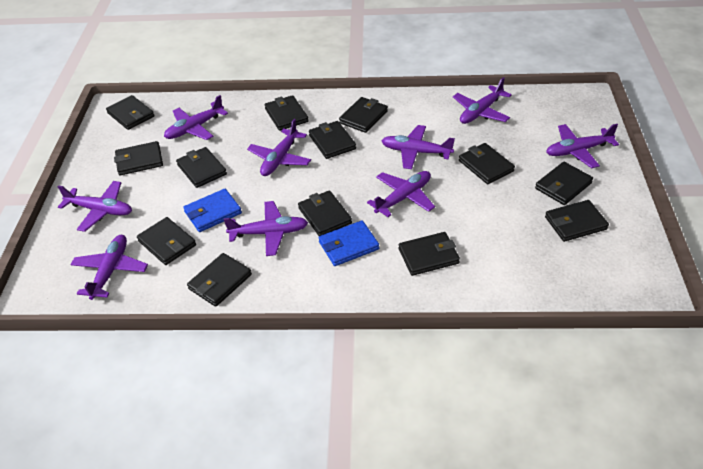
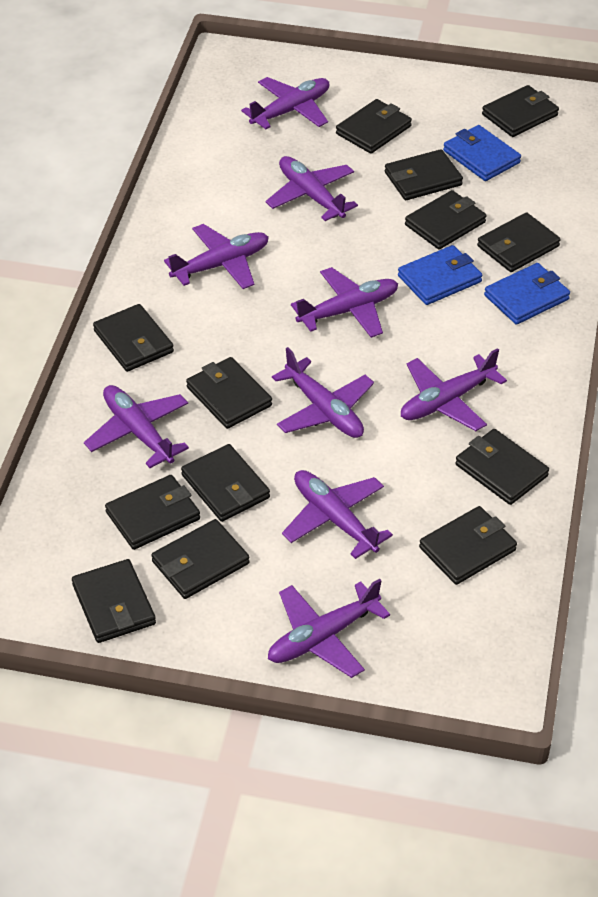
blue wallet: [183,189,242,232] [318,220,379,266] = 2 -> [398,245,482,305] [443,125,521,181] [484,263,570,325] = 3

